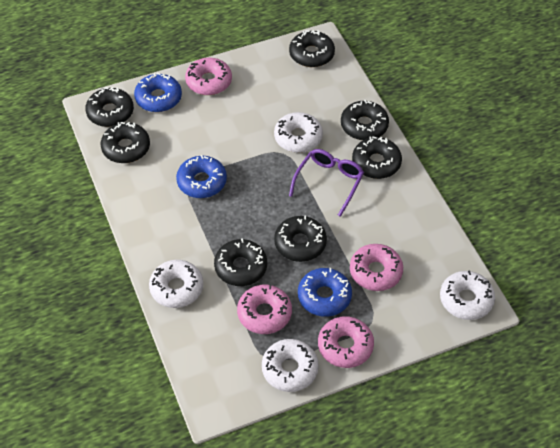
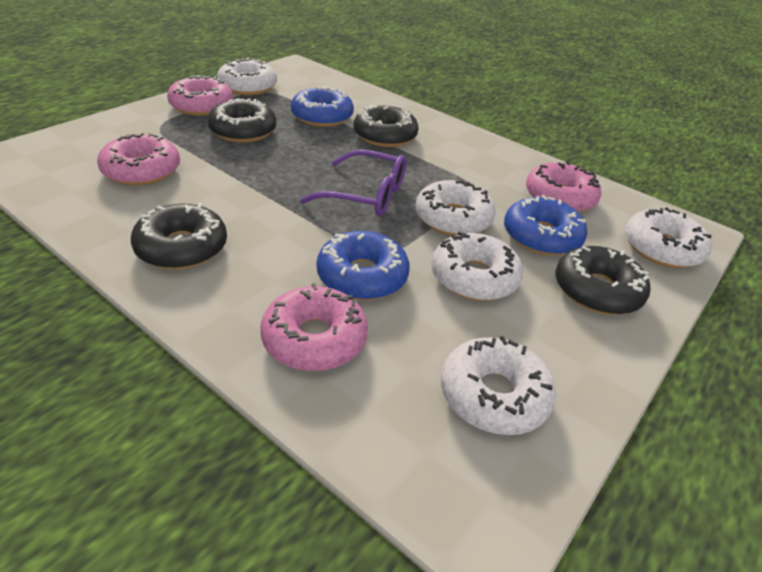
black donut: [85,87,134,127] [100,122,150,163] [214,238,267,286] [274,215,327,262] [289,30,335,67] [341,100,389,140] [352,136,402,179] = 7 -> [131,203,227,269] [207,98,276,142] [354,105,419,147] [556,246,650,315] = 4
white donut: [149,260,203,308] [262,339,319,392] [274,112,323,153] [440,270,495,320] = 4 -> [217,58,277,95] [416,180,496,235] [431,231,523,301] [441,336,556,435] [625,207,712,268] = 5

